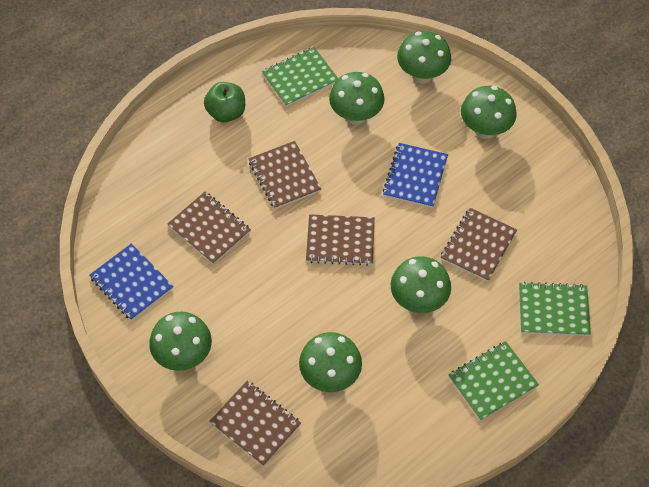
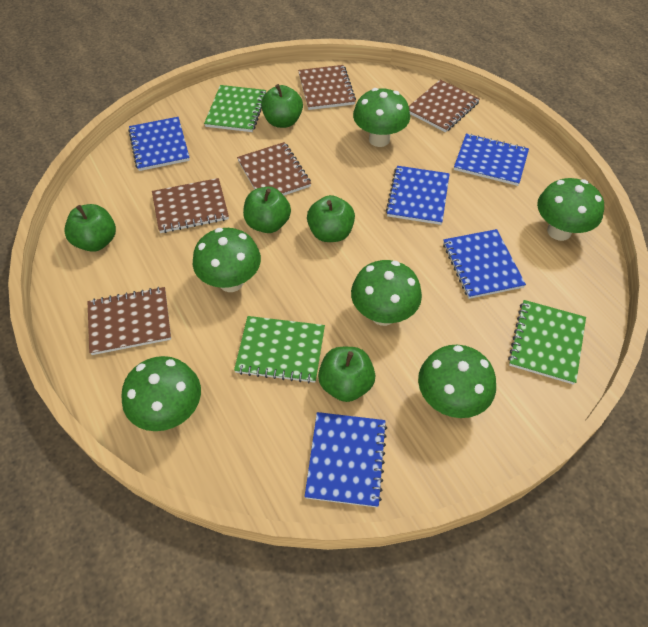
blue notebook: [89,243,174,321] [383,143,448,208] = 2 -> [128,117,190,171] [305,412,387,507] [386,166,450,225] [443,229,526,299] [454,134,529,186] = 5
green apple: [204,82,245,122] = 1 -> [64,204,116,252] [243,187,291,233] [261,84,303,128] [307,195,355,242] [318,347,375,402] = 5

